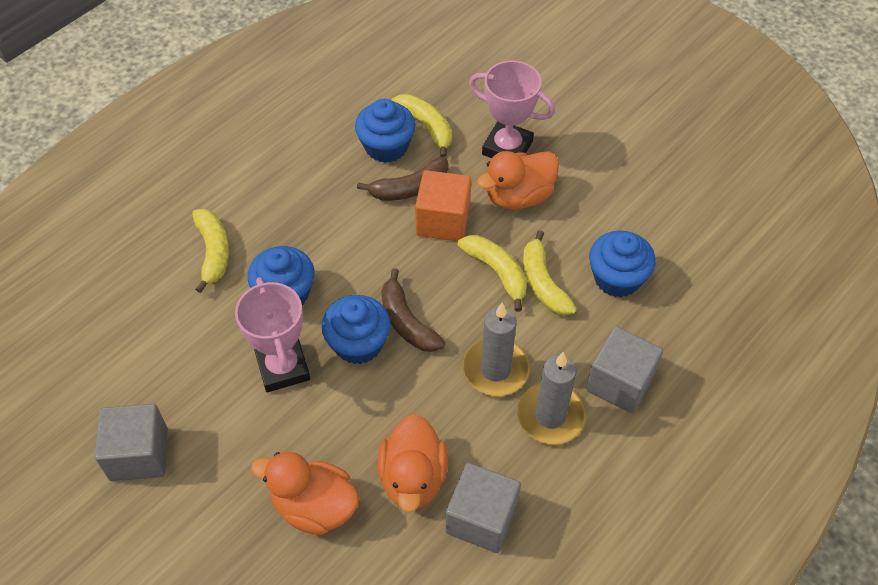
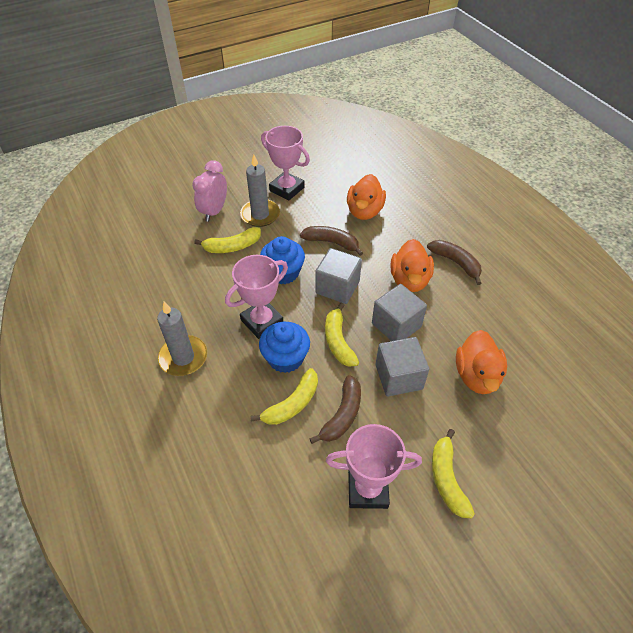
blue cupcake: [248,246,315,305] [322,295,391,364] [355,99,415,163] [589,231,656,297] = 4 -> [259,322,310,373] [260,236,305,284] = 2
brown banana: [357,157,449,201] [381,268,445,352] = 2 -> [300,226,363,256] [309,375,361,444] [427,240,482,285] = 3
orange cube: [415,170,471,241] = 1 -> none = 0
pink clock: none = 0 -> [192,160,227,222] = 1
pink trophy: [235,277,310,392] [469,60,555,158] = 2 -> [225,255,288,339] [261,126,310,200] [326,424,422,509] = 3

